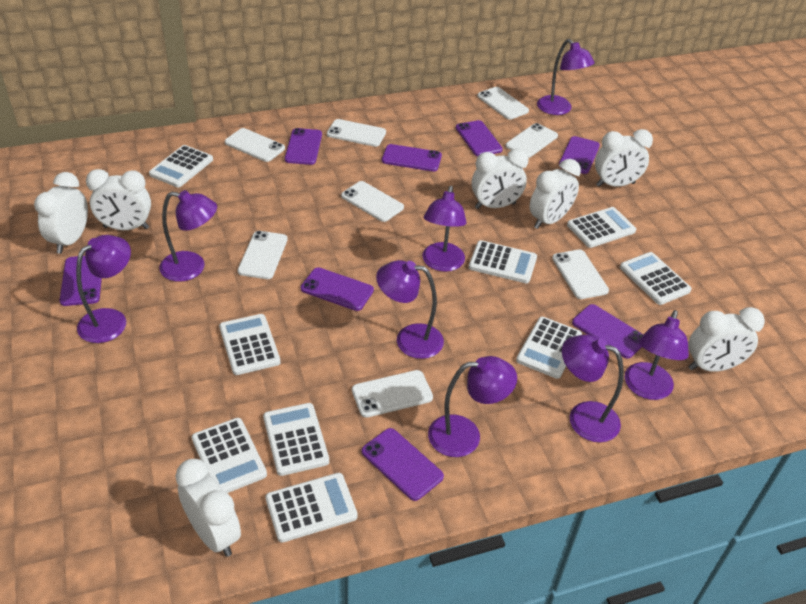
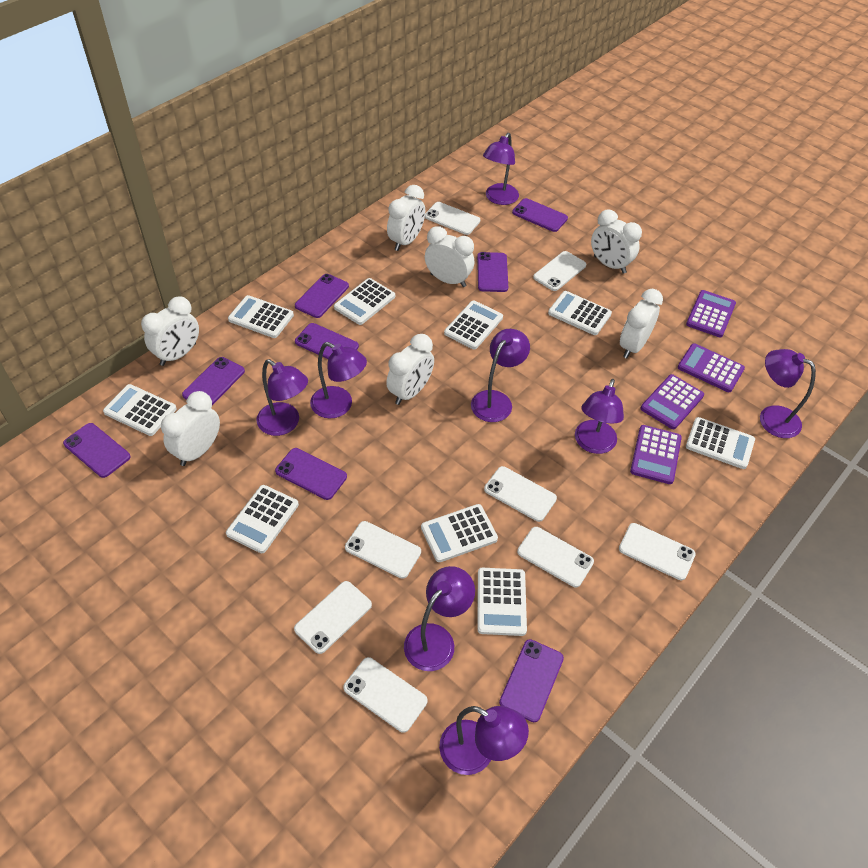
purple calculator: none = 0 -> [630,425,682,484] [641,374,704,429] [678,343,745,392] [686,290,736,337] = 4

